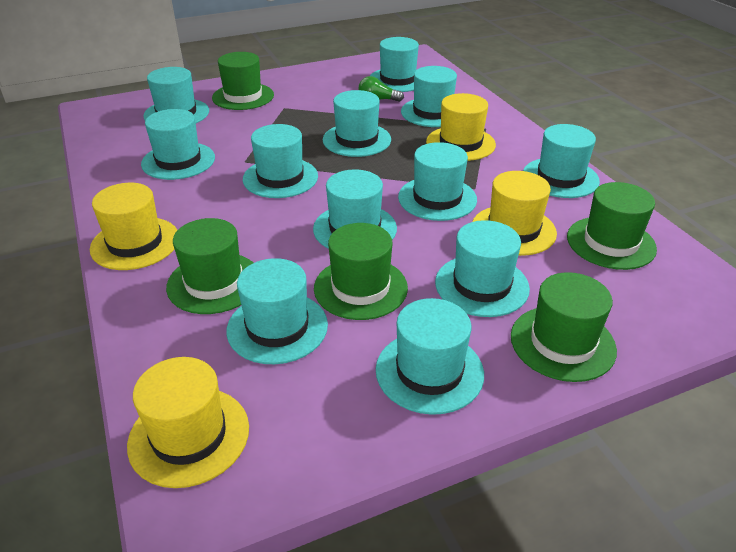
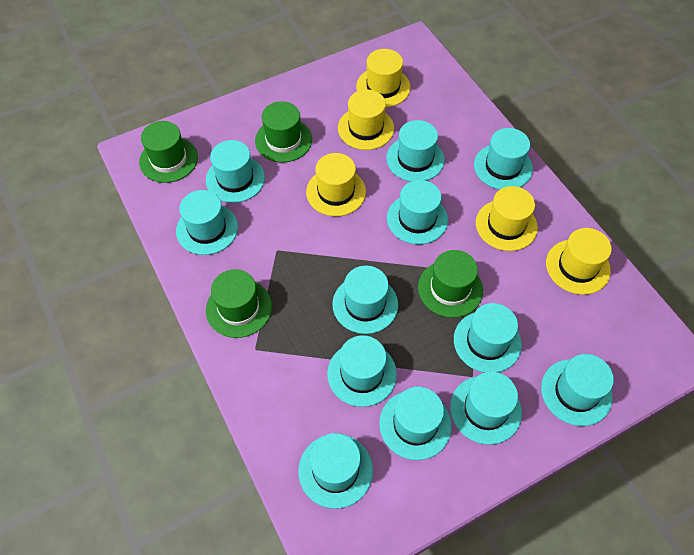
green hat: [166,218,253,314] [212,52,274,110] [314,223,408,320] [511,272,617,382] [567,182,657,270] = 5 -> [139,121,198,183] [206,269,272,338] [255,101,312,162] [418,250,483,318] = 4
green light bulb: [358,76,404,102] = 1 -> none = 0
yellow hat: [90,183,177,270] [127,357,249,488] [426,93,496,161] [472,171,557,256] = 4 -> [306,153,366,216] [338,90,394,150] [356,49,411,107] [476,186,538,251] [546,228,612,295] = 5

